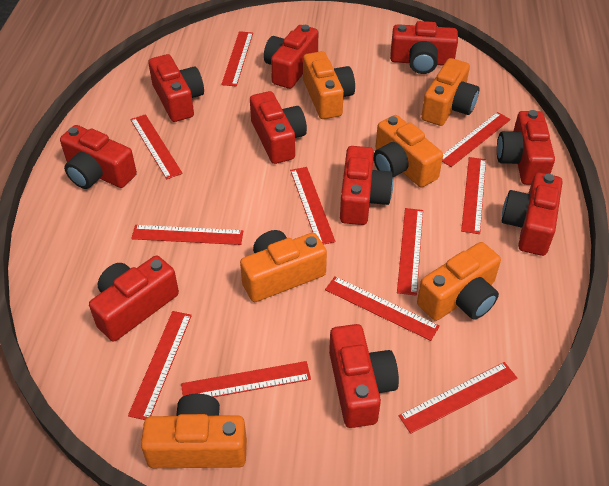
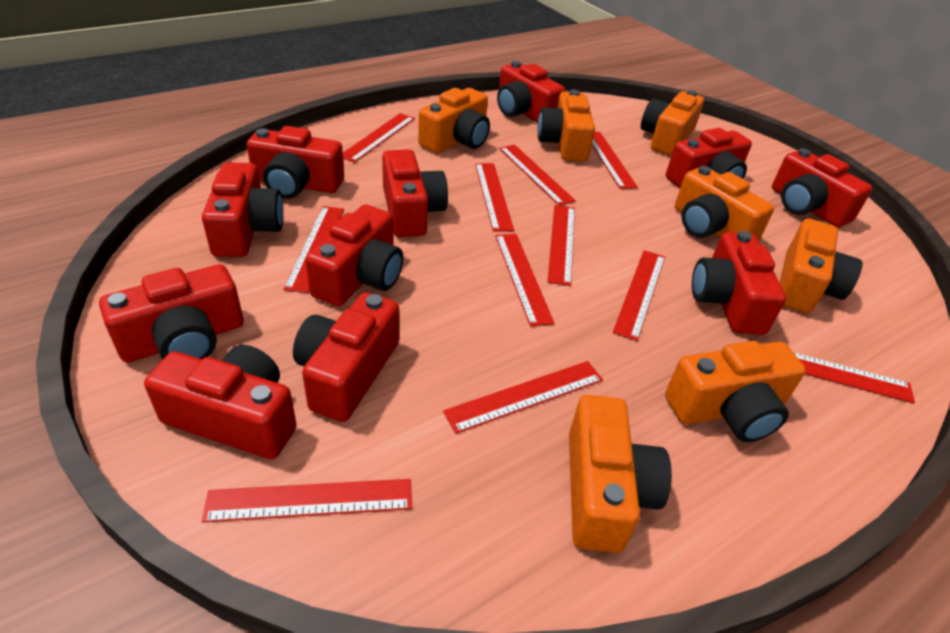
orange camera: [141,394,247,468] [240,230,327,302] [303,51,355,119] [374,115,443,187] [417,242,501,321] [421,58,479,126] = 6 -> [418,88,490,153] [537,89,595,162] [569,395,672,553] [641,90,704,156] [665,341,806,442] [675,166,774,241] [779,218,863,314] = 7
red camera: [60,125,137,189] [89,256,179,342] [148,54,204,122] [250,91,307,164] [264,25,318,89] [329,324,399,428] [340,146,393,225] [390,21,458,74] [497,110,555,185] [502,173,562,256] = 10 -> [99,264,244,363] [144,345,297,459] [202,162,284,257] [247,126,344,199] [293,292,399,422] [305,205,403,307] [382,149,448,237] [497,61,565,123] [666,128,752,188] [692,231,786,335] [772,148,872,227] = 11

